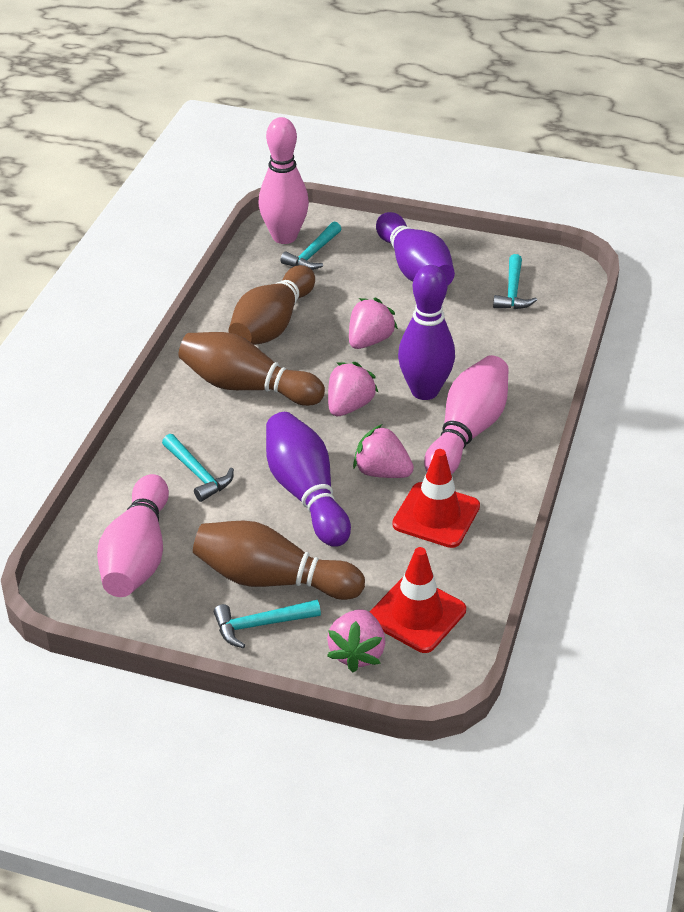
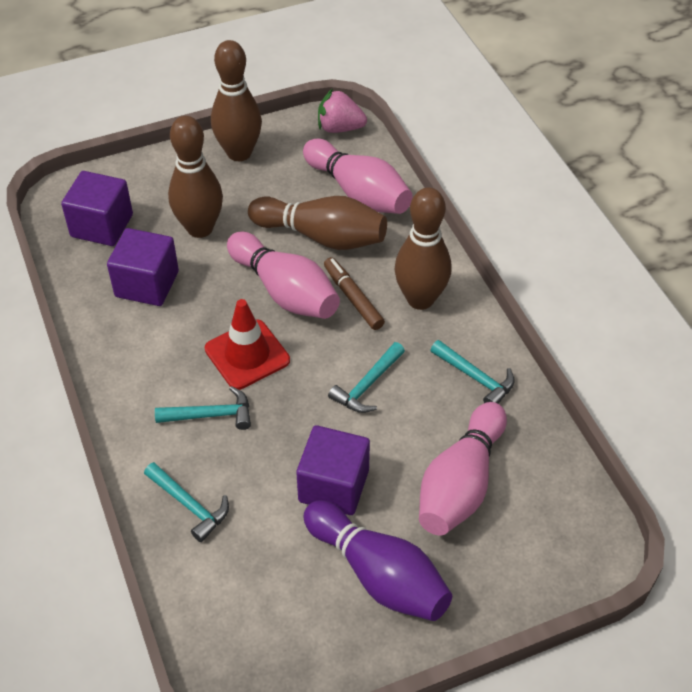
brown bowling pin: [178,332,325,406] [193,521,365,600] [228,265,315,345] = 3 -> [168,116,223,238] [211,40,262,161] [248,196,387,250] [394,187,451,310] = 4
brown marker: none = 0 -> [324,257,385,330] = 1
pink strawberry: [327,609,385,672] [328,362,379,416] [349,298,398,349] [353,424,414,478] = 4 -> [318,89,367,133] = 1
purple bowling pin: [266,412,351,547] [376,212,455,285] [398,265,455,400] = 3 -> [303,500,452,621] = 1
purple cube: none = 0 -> [61,171,133,246] [107,228,179,306] [296,425,370,515] = 3
red traffic cone: [370,547,466,653] [392,449,480,548] = 2 -> [205,299,290,390] = 1

